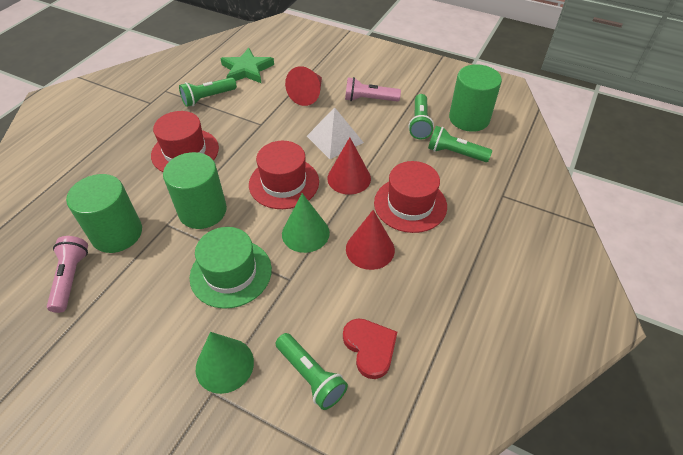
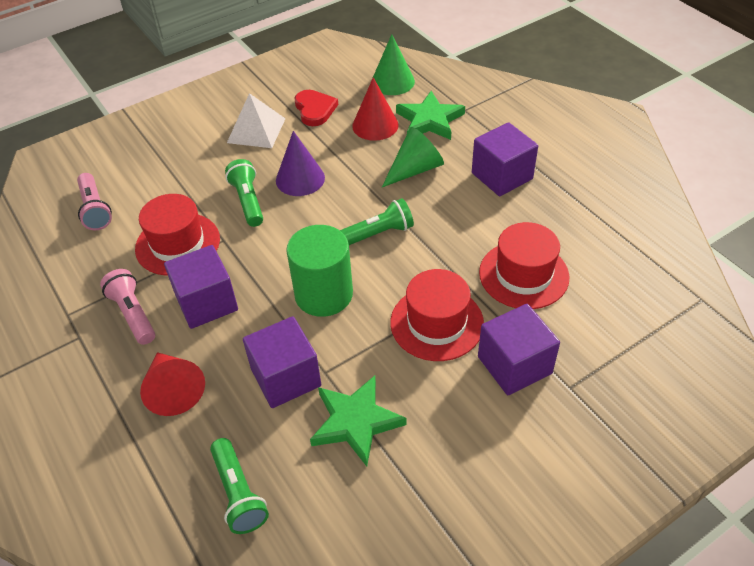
green cylinder: [66,174,142,253] [163,152,227,229] [449,64,502,132] = 3 -> [286,225,353,317] = 1
green flashlight: [179,77,237,107] [275,333,348,410] [408,94,434,140] [428,126,492,162] = 4 -> [210,438,269,534] [225,159,263,227] [340,198,414,245] = 3
green hat: [190,227,272,309] = 1 -> none = 0
green star: [220,48,274,83] = 1 -> [310,375,406,466] [396,91,465,140] = 2
purple cone: none = 0 -> [276,131,325,196] = 1
purple cube: none = 0 -> [164,245,238,329] [243,316,321,408] [472,122,538,196] [478,304,560,395] = 4
red cone: [285,66,322,106] [327,137,371,195] [346,210,395,270] = 3 -> [140,352,205,416] [352,77,399,141] = 2

